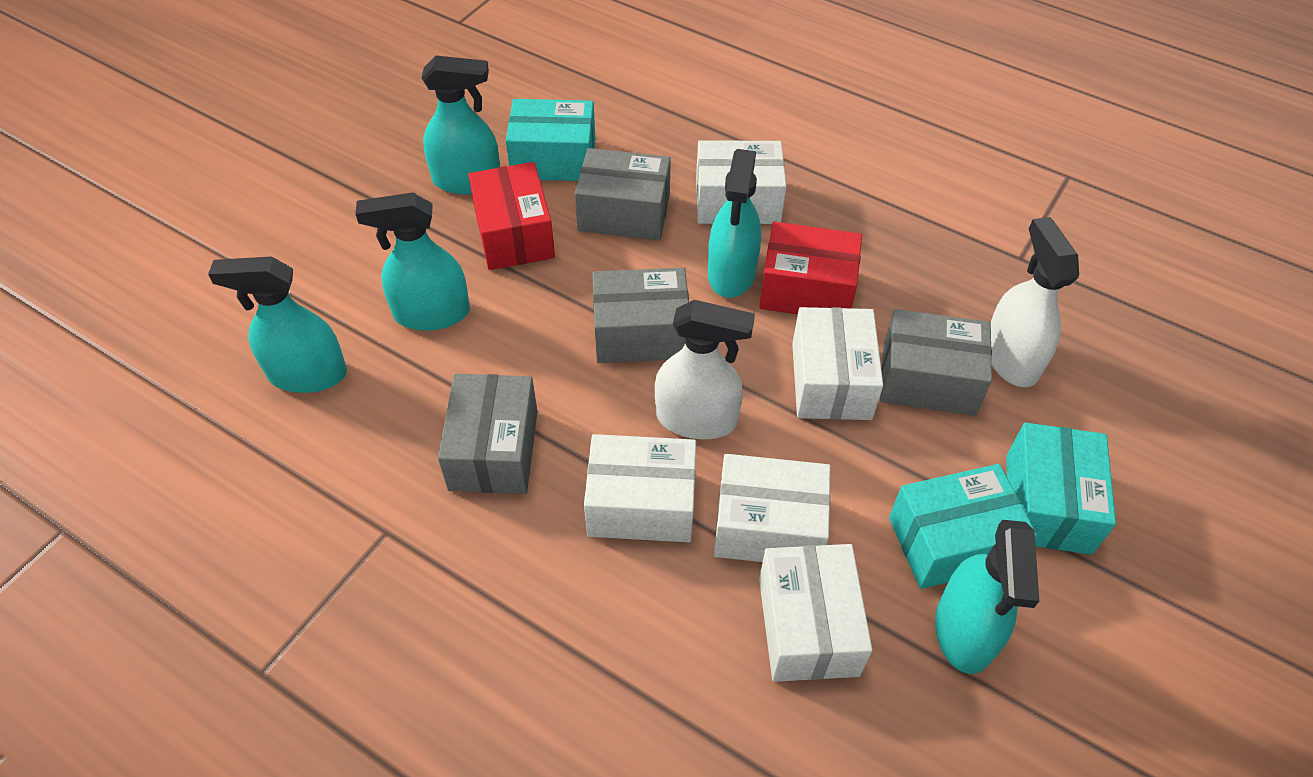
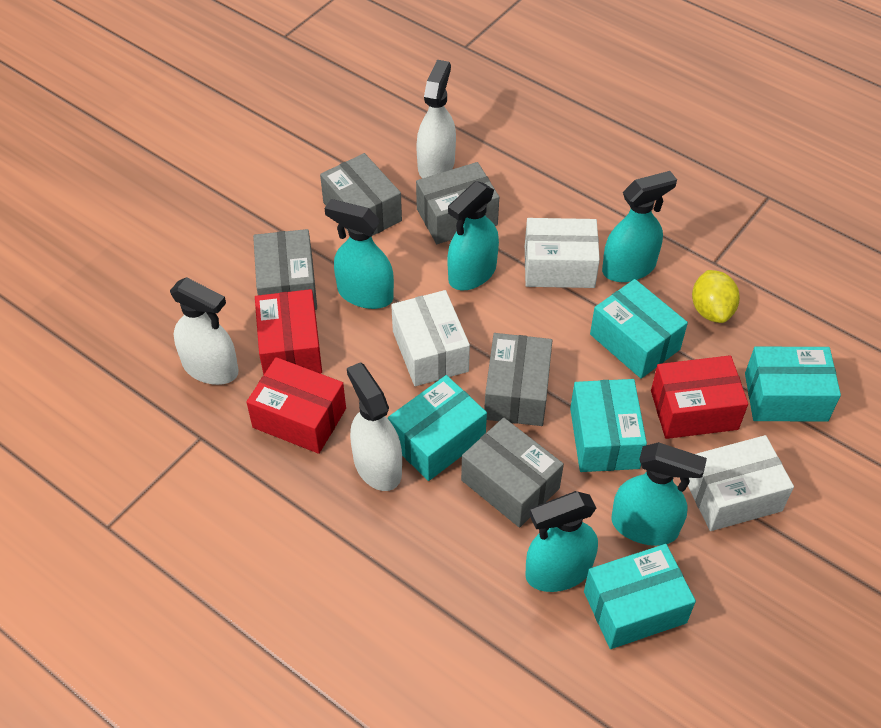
grey box: [438,374,538,494] [575,148,671,240] [592,267,689,363] [880,309,992,416] = 4 -> [253,229,317,310] [320,153,402,236] [416,162,499,244] [461,418,564,528] [484,333,552,426] = 5
red box: [468,162,555,270] [759,221,862,315] = 2 -> [247,357,346,454] [255,289,322,375] [651,355,748,439] = 3
turquoise box: [506,99,596,181] [889,464,1037,589] [1006,422,1116,555] = 3 -> [388,375,487,481] [570,379,647,472] [584,544,696,649] [590,279,688,379] [745,346,841,422] = 5
white box: [584,434,696,542] [696,140,786,224] [714,454,830,562] [759,544,872,682] [792,307,883,420] = 5 -> [391,290,470,386] [525,218,600,288] [688,435,794,531] = 3
white spray bottle: [655,300,755,439] [991,217,1079,387] = 2 -> [170,277,239,385] [347,362,402,491] [416,60,456,178] = 3
yellow lemon: none = 0 -> [692,270,740,323] = 1

